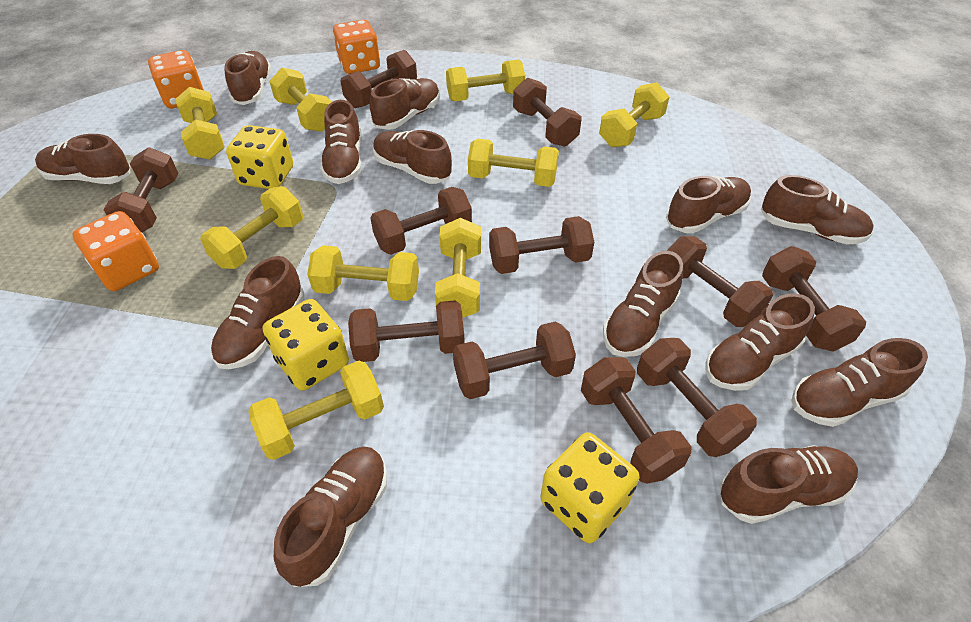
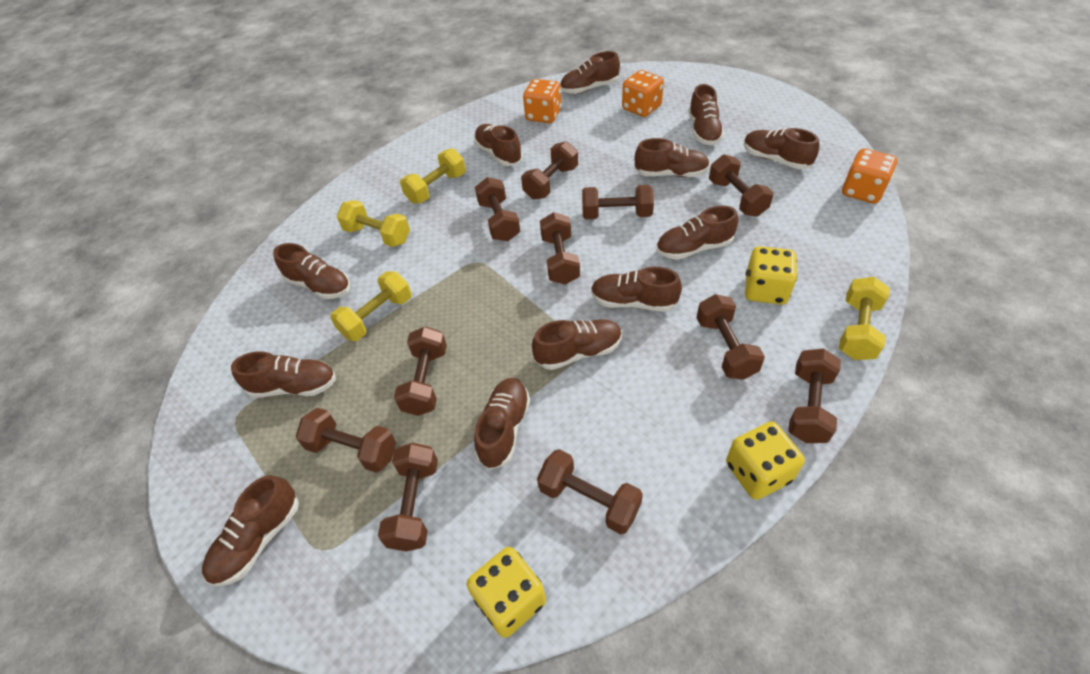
brown shoe: [35,134,130,184] [211,256,304,369] [224,51,272,105] [274,446,388,587] [320,100,362,184] [370,78,440,130] [373,130,452,184] [603,251,683,357] [666,176,751,233] [706,293,815,391] [720,445,858,524] [761,175,874,245] [791,338,928,427] = 13 -> [202,475,299,586] [231,351,336,398] [273,243,350,299] [474,124,523,166] [474,378,530,470] [532,319,622,370] [560,51,620,94] [591,267,682,312] [635,138,710,177] [656,205,738,260] [688,84,724,145] [744,128,819,169] = 12
yellow dumbbell: [176,87,225,160] [200,186,303,269] [248,361,384,460] [269,68,332,132] [307,245,419,301] [435,218,481,318] [446,59,525,101] [468,139,559,187] [599,82,670,147] = 9 -> [330,271,412,341] [337,200,410,247] [400,148,466,204] [839,277,890,360] = 4

